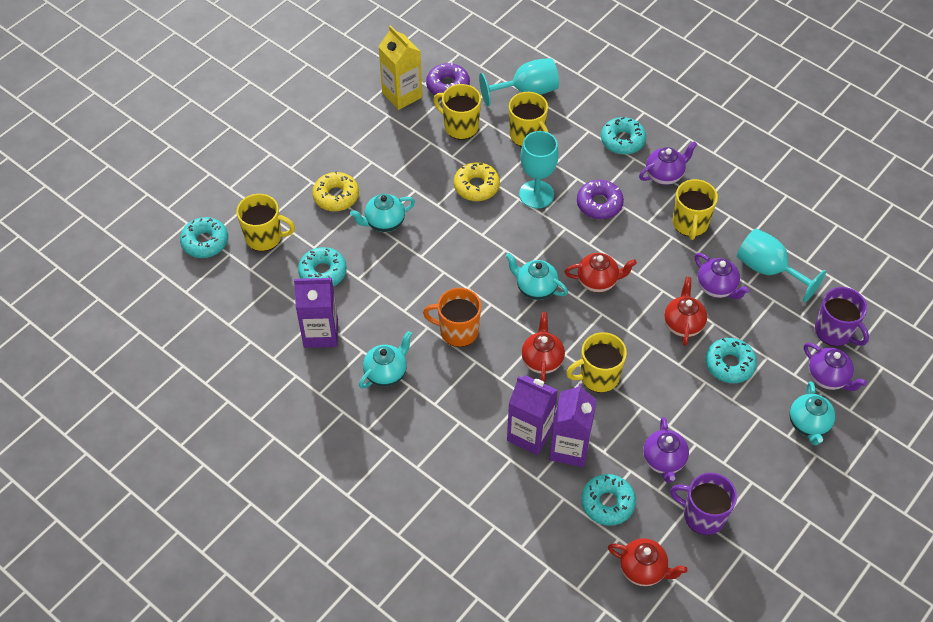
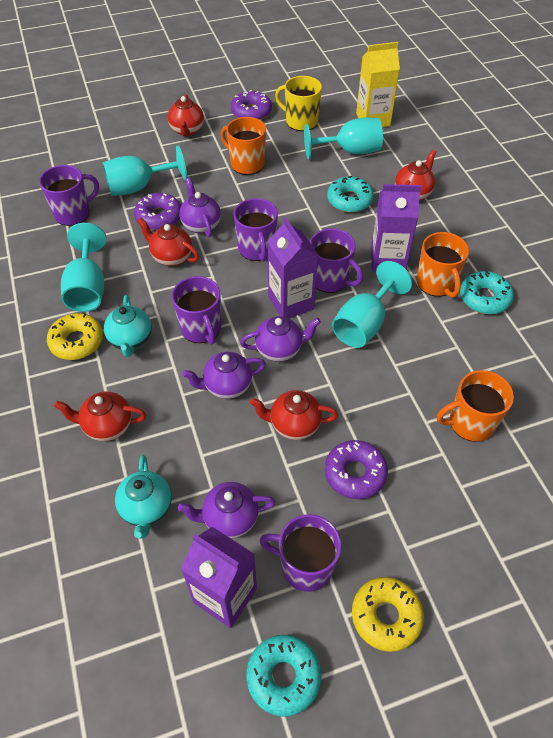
orange mug: [423,288,481,347] = 1 -> [220,117,266,175] [417,232,469,298] [437,370,514,442] = 3
purple donut: [426,62,470,98] [577,180,624,219] = 2 -> [134,193,181,230] [231,90,272,120] [325,440,388,499] = 3
purple mug: [670,473,737,535] [815,287,869,346] = 2 -> [39,165,99,226] [172,276,221,345] [233,198,278,262] [259,514,341,592] [310,228,363,293] = 5
red teapot: [521,312,565,383] [565,253,637,292] [608,538,688,586] [664,277,707,346] = 4 -> [54,391,146,441] [137,217,199,266] [168,94,204,136] [250,390,338,440] [395,150,436,200] = 5
turquoise donut: [180,217,228,258] [298,247,347,287] [581,474,636,526] [601,117,646,155] [705,338,757,383] = 5 -> [246,635,321,717] [327,176,374,213] [460,271,514,314] = 3
turquoise goblet: [479,58,559,106] [519,131,559,208] [737,228,826,302] = 3 -> [61,223,106,312] [103,145,187,196] [304,117,383,159] [332,261,412,348] = 4
turquoise teapot: [350,194,415,232] [359,331,412,389] [506,253,568,300] [790,381,835,445] = 4 -> [104,295,152,357] [115,455,172,539] = 2
yellow mug: [237,194,295,251] [433,84,481,140] [509,92,549,147] [566,332,627,393] [673,179,718,240] = 5 -> [275,76,322,131] = 1

